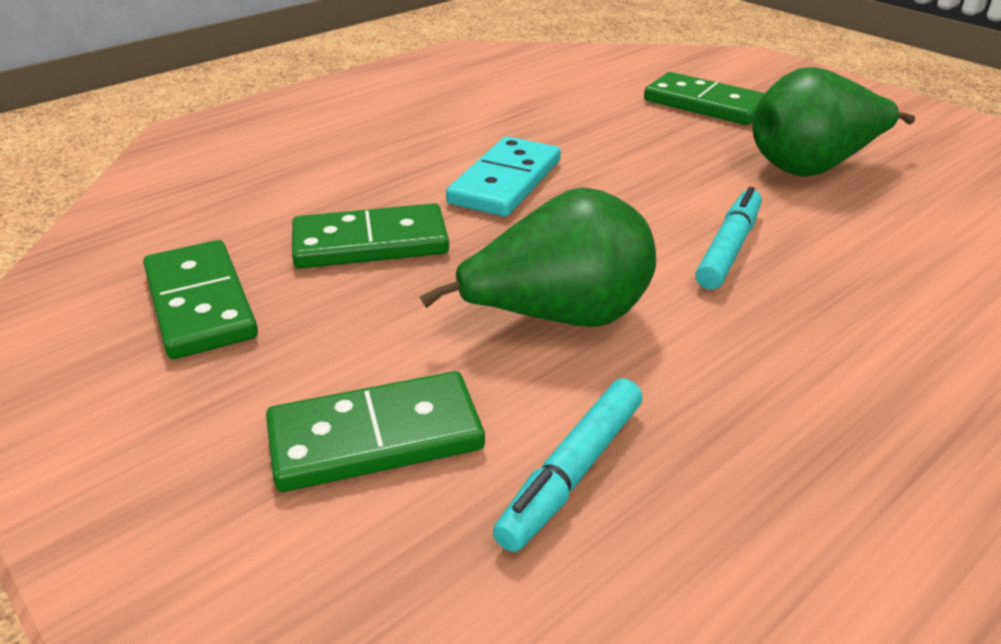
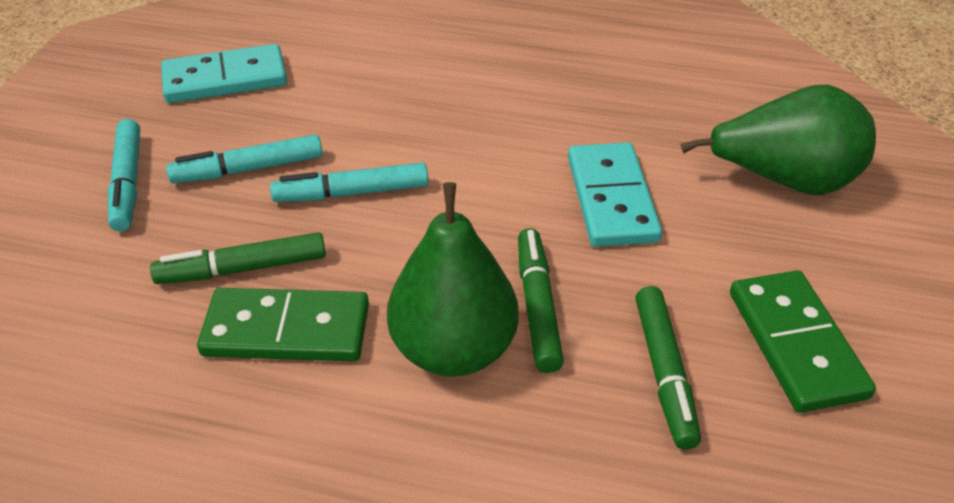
green domino: [143,240,258,359] [266,371,485,492] [292,203,449,269] [644,72,765,125] = 4 -> [197,288,369,362] [730,270,876,413] = 2
green marker: none = 0 -> [150,232,326,284] [518,228,564,373] [636,286,701,450] = 3
turquoise domino: [446,136,561,217] = 1 -> [161,44,287,103] [568,142,662,247] = 2
turquoise marker: [493,378,643,552] [695,187,762,290] = 2 -> [108,119,140,231] [166,135,323,184] [270,162,428,202] = 3

